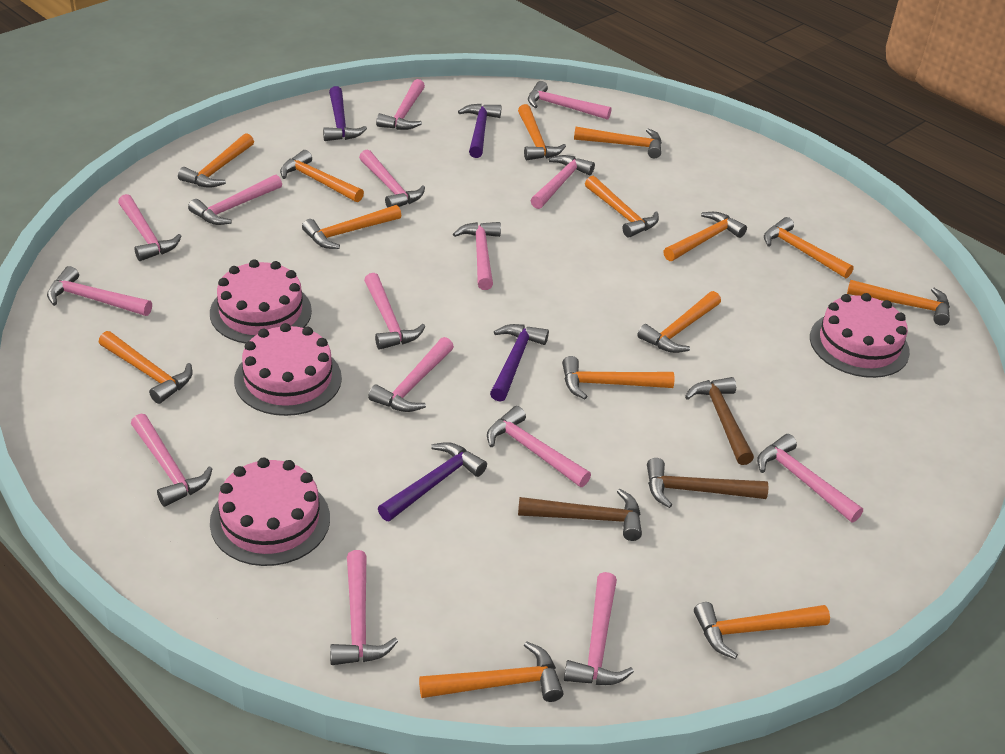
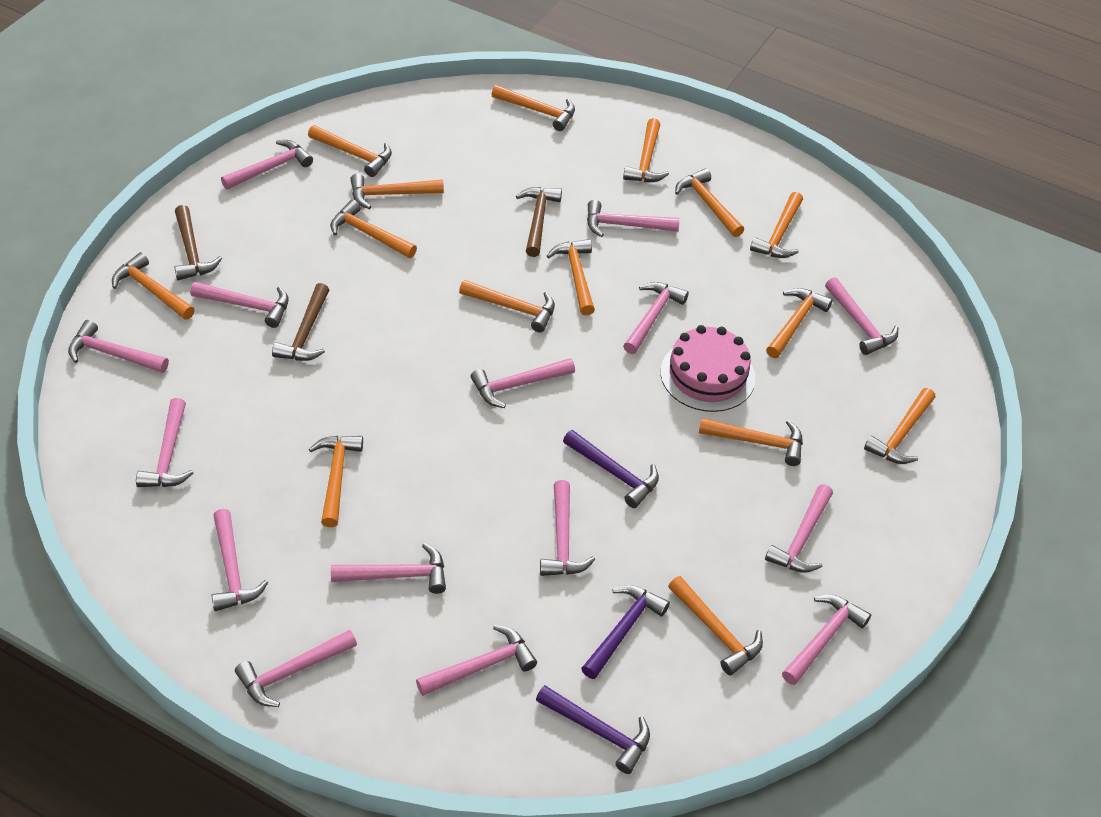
orange hammer: [99,331,193,404] [178,133,254,188] [280,150,364,202] [302,205,402,249] [419,641,563,702] [518,104,566,160] [562,356,674,399] [574,127,662,158] [585,176,659,238] [637,291,721,353] [663,212,747,261] [694,602,830,659] [764,217,854,278] [847,280,950,326] = 14 -> [112,252,195,320] [308,125,392,177] [309,436,363,527] [330,200,417,258] [350,173,444,209] [459,280,555,332] [492,85,575,131] [547,239,595,315] [623,118,669,182] [668,576,763,675] [675,168,744,237] [699,418,803,466] [750,192,803,258] [766,288,833,358] [864,388,935,464] = 15
pink cake: [210,259,312,344] [210,458,330,566] [234,323,342,416] [810,293,910,378] = 4 -> [660,325,755,412] = 1
purple hammer: [323,86,367,141] [378,442,487,521] [458,104,502,158] [490,324,549,402] = 4 -> [536,685,650,774] [563,430,659,508] [581,585,670,679] = 3

